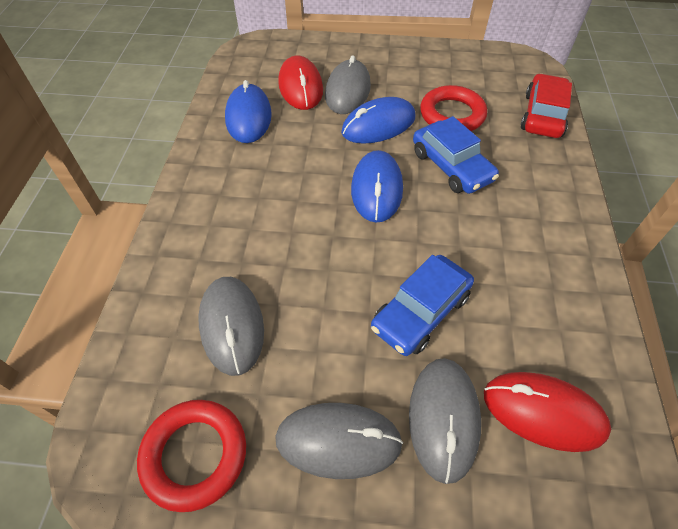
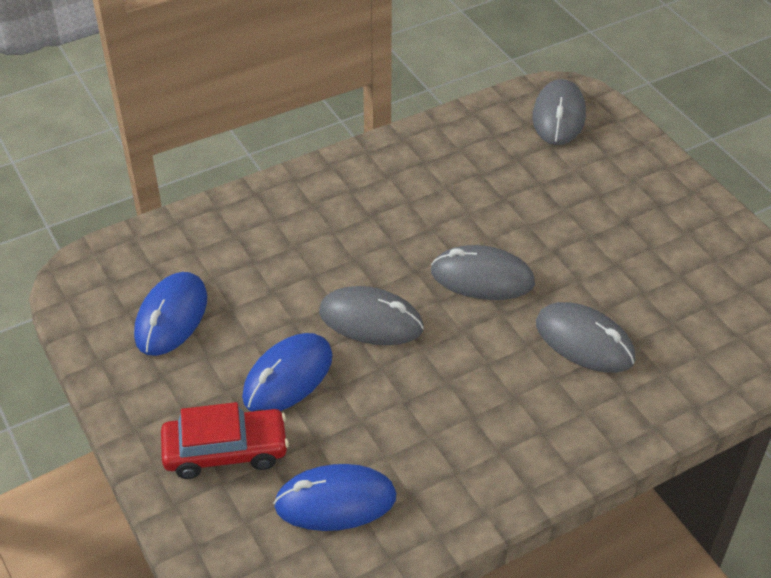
blue car: [371,255,474,356] [413,116,499,194] = 2 -> none = 0
red mouse: [278,55,323,110] [484,372,611,452] = 2 -> none = 0
red ring: [137,400,246,512] [420,85,487,131] = 2 -> none = 0

